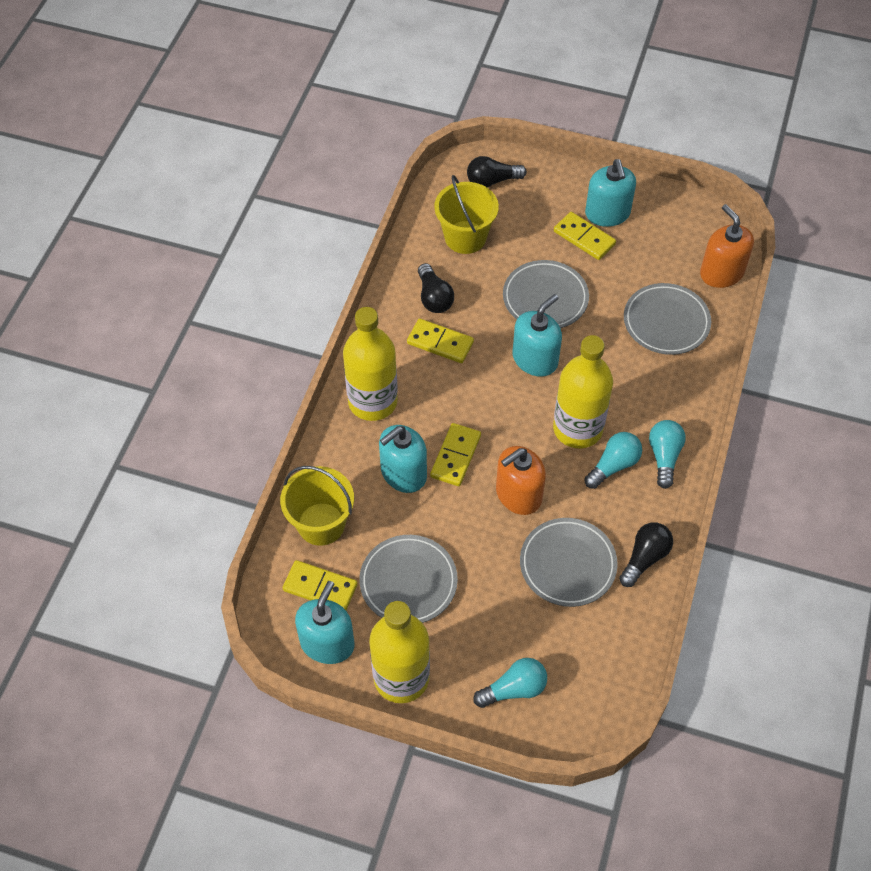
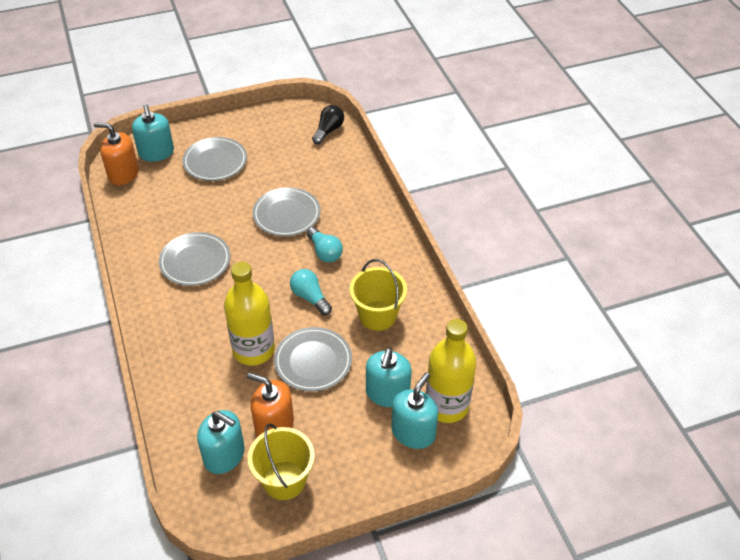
black light bulb: [418,263,454,313] [467,156,527,188] [619,522,673,587] = 3 -> [312,105,344,144] = 1
turquoise light bulb: [473,658,547,708] [584,432,642,489] [649,420,685,489] = 3 -> [290,269,332,315] [307,227,343,263] = 2
yellow bottle: [343,307,398,421] [369,601,430,703] [553,335,613,448] = 3 -> [224,262,275,366] [426,319,477,423] = 2
yellow domino: [283,560,358,610] [407,318,474,363] [430,423,481,486] [554,212,616,260] = 4 -> none = 0

